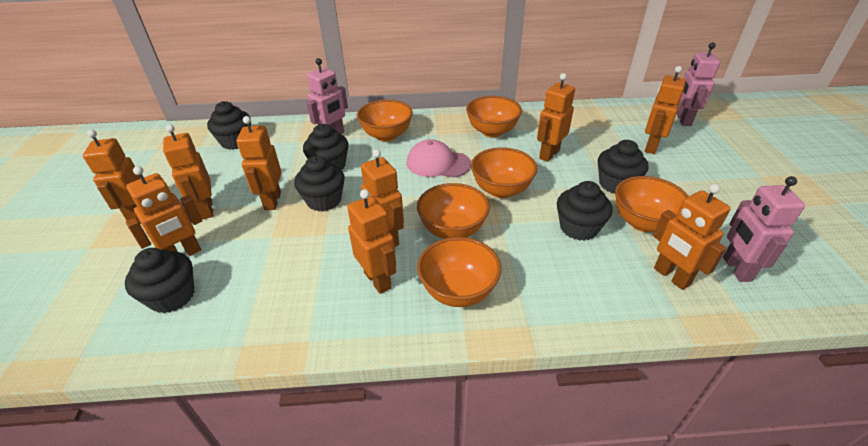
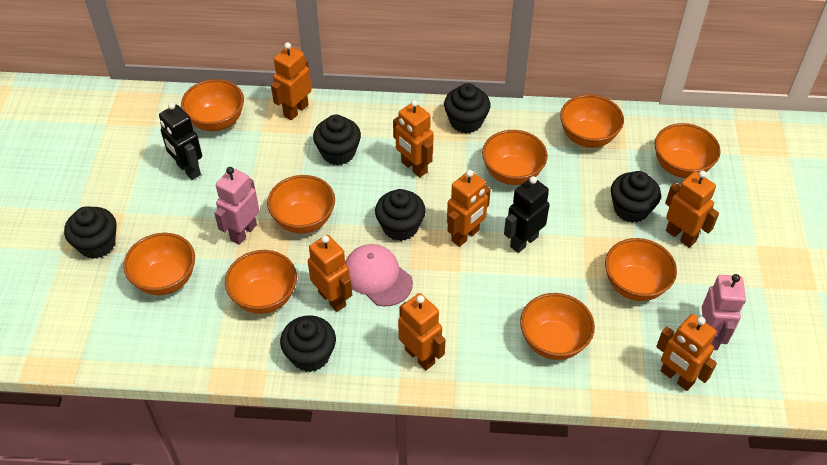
black robot: none = 0 -> [159,102,202,180] [504,176,550,253] = 2
orange bowl: [357,100,413,142] [417,183,490,239] [417,237,501,307] [466,96,522,138] [471,147,538,198] [615,176,689,232] = 6 -> [123,233,195,295] [181,79,244,131] [225,250,297,314] [267,175,335,234] [482,130,548,185] [520,293,595,360] [560,94,624,148] [605,238,677,301] [655,123,721,178] = 9
orange robot: [83,130,141,224] [126,166,202,256] [163,124,213,220] [237,116,282,210] [347,189,396,294] [361,149,404,247] [537,73,575,162] [645,66,686,154] [653,184,731,290] = 9 -> [271,42,312,120] [308,235,352,312] [393,100,434,177] [398,293,446,370] [447,170,491,247] [656,314,717,391] [665,170,719,248] = 7
pink robot: [307,58,348,134] [676,42,720,126] [723,176,805,282] = 3 -> [214,167,259,245] [702,274,746,350] = 2

